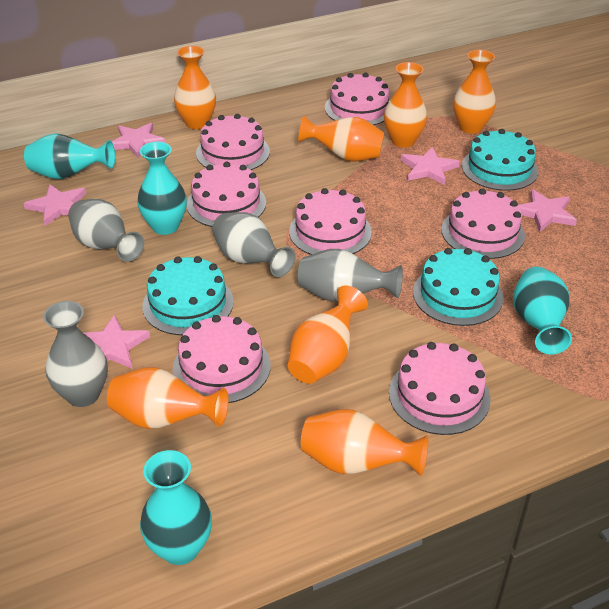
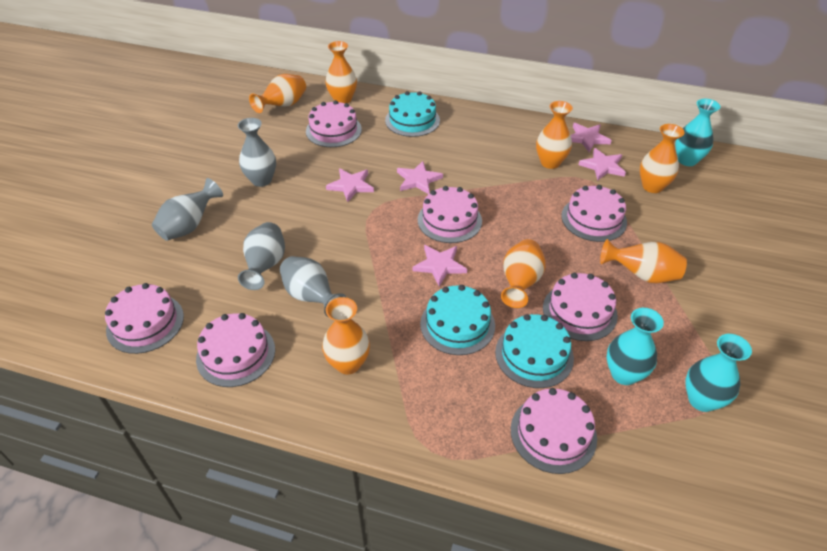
turquoise vase: [24,133,115,179] [137,142,187,235] [140,450,212,565] [513,267,572,355] = 4 -> [607,308,664,385] [675,99,720,166] [685,334,752,412] = 3

